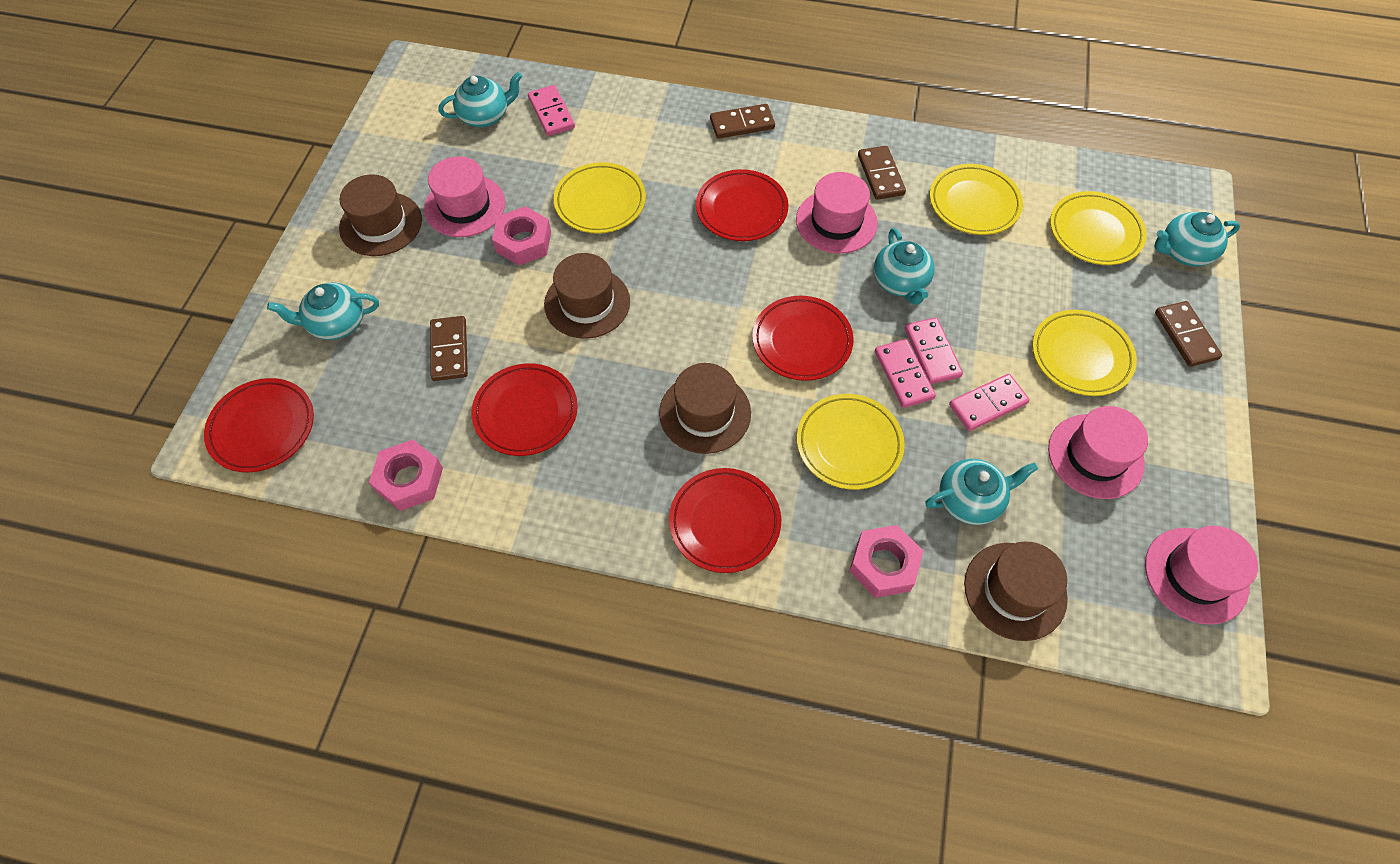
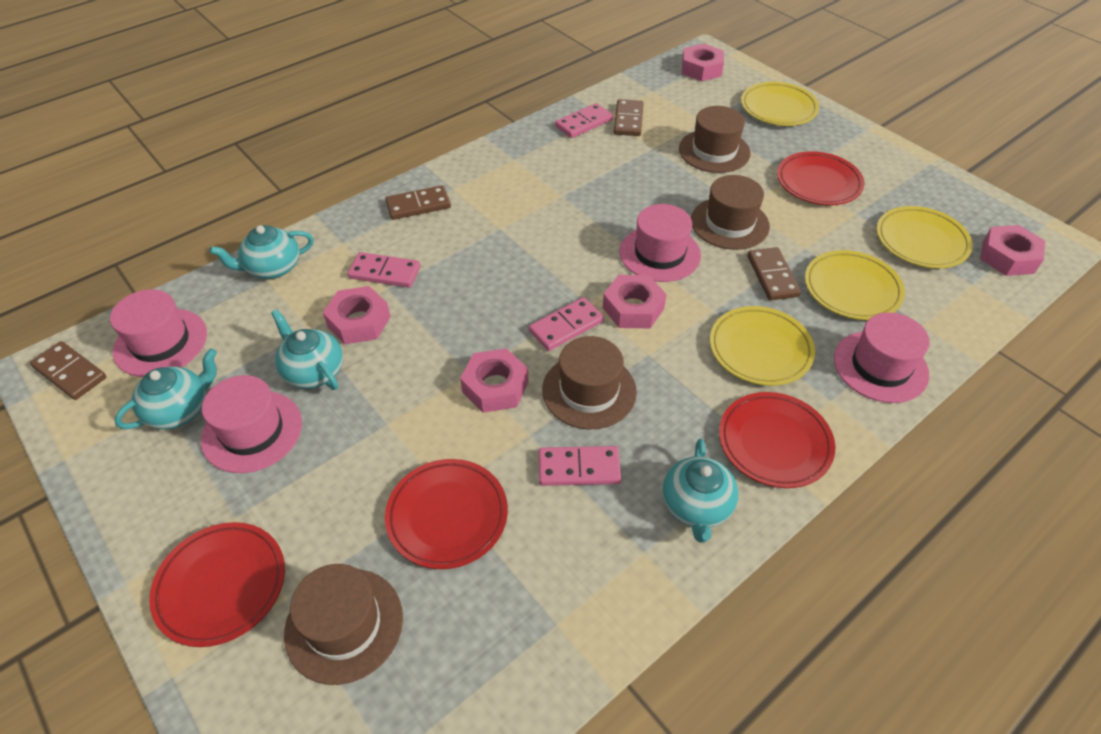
pink nut: [369,440,443,511] [492,206,551,265] [849,525,923,598] = 3 -> [323,286,391,344] [460,348,529,413] [603,275,667,328] [682,44,724,81] [980,225,1045,276] = 5
red plate: [204,378,314,472] [471,363,578,456] [669,468,781,573] [696,169,788,241] [752,296,854,381] = 5 -> [149,522,285,647] [385,459,508,569] [719,392,835,488] [777,151,864,205] = 4
turquoise teapot: [267,282,379,340] [439,72,522,127] [874,228,935,305] [925,459,1038,525] [1155,212,1240,267] = 5 -> [114,348,217,429] [210,225,314,279] [271,310,343,390] [663,438,738,543] = 4
yellow plate: [554,162,646,234] [797,394,905,490] [930,164,1023,235] [1032,310,1137,396] [1050,191,1147,265] = 5 -> [710,306,815,386] [741,82,819,126] [805,250,905,320] [877,206,973,268] = 4

